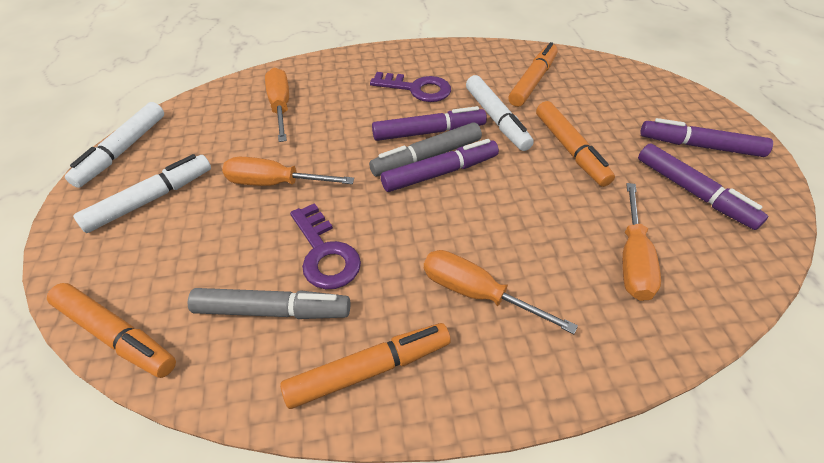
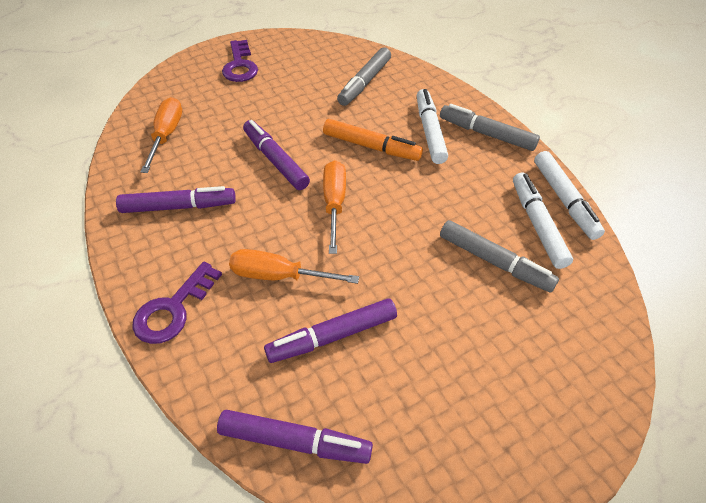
grey marker: [187,288,350,319] [369,123,482,176] = 2 -> [337,47,391,106] [440,104,540,151] [440,220,559,292] = 3
orange marker: [47,283,176,378] [280,323,451,409] [509,42,558,107] [536,101,615,187] = 4 -> [323,119,423,161] = 1
orange screwdriver: [222,157,354,186] [265,68,289,142] [424,250,578,334] [622,183,661,301] = 4 -> [141,97,182,173] [229,249,359,284] [323,160,346,254] = 3

